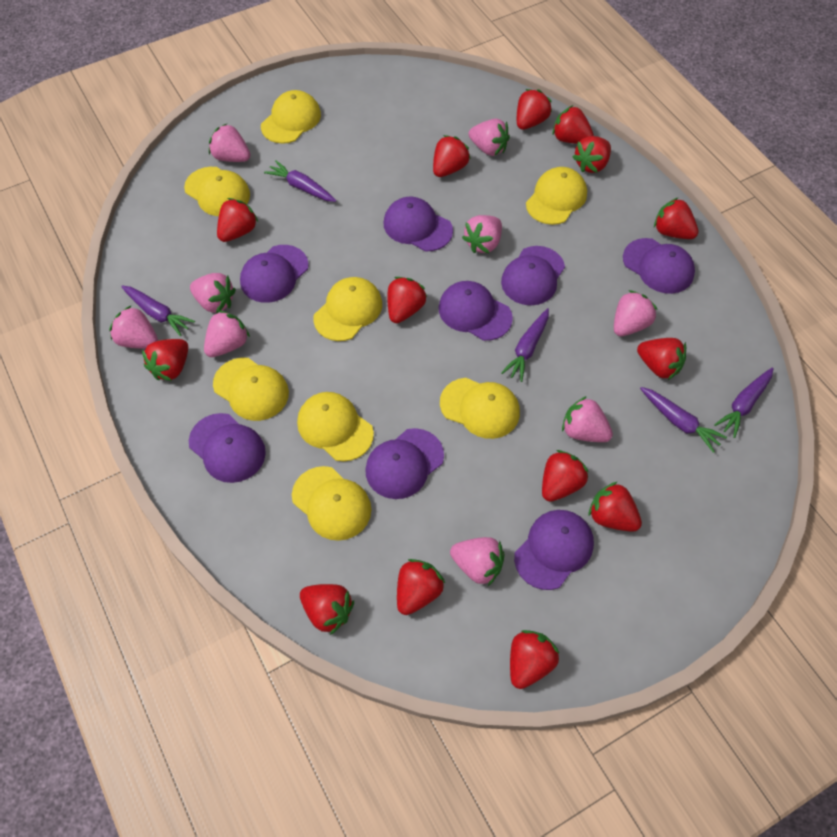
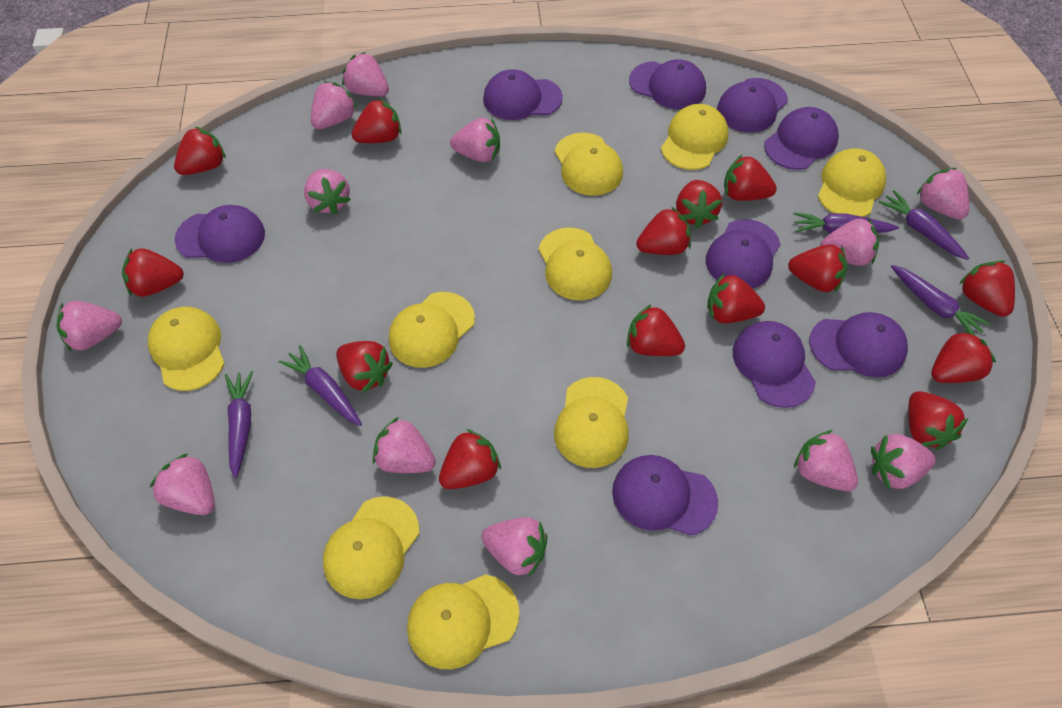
pink strawberry: [109,306,158,349] [190,273,236,314] [204,310,250,357] [209,124,250,162] [450,537,504,586] [462,215,502,253] [469,119,510,156] [562,396,613,442] [614,290,658,336] = 9 -> [57,301,122,351] [150,453,215,515] [304,169,351,215] [311,81,357,129] [342,52,389,96] [373,417,436,473] [450,118,500,162] [481,518,548,578] [794,430,858,492] [820,218,879,266] [871,434,936,489] [917,168,969,220] = 12
purple cap: [189,413,266,483] [240,245,309,303] [365,428,444,499] [383,196,453,251] [438,281,513,341] [501,246,565,305] [514,510,594,590] [623,238,695,294] = 8 -> [175,205,265,263] [483,69,563,120] [612,455,718,536] [629,59,706,109] [706,219,780,289] [717,78,788,133] [733,321,816,408] [764,107,839,170] [809,312,908,377] = 9
yellow cap: [184,167,250,216] [213,358,289,421] [261,90,321,144] [292,466,372,541] [297,392,374,461] [313,277,382,341] [440,378,520,439] [526,167,587,225] = 8 -> [148,307,225,391] [323,496,419,599] [389,292,475,368] [407,574,519,669] [539,227,612,300] [554,377,629,468] [555,133,623,196] [661,104,729,170] [818,148,886,217] = 9

